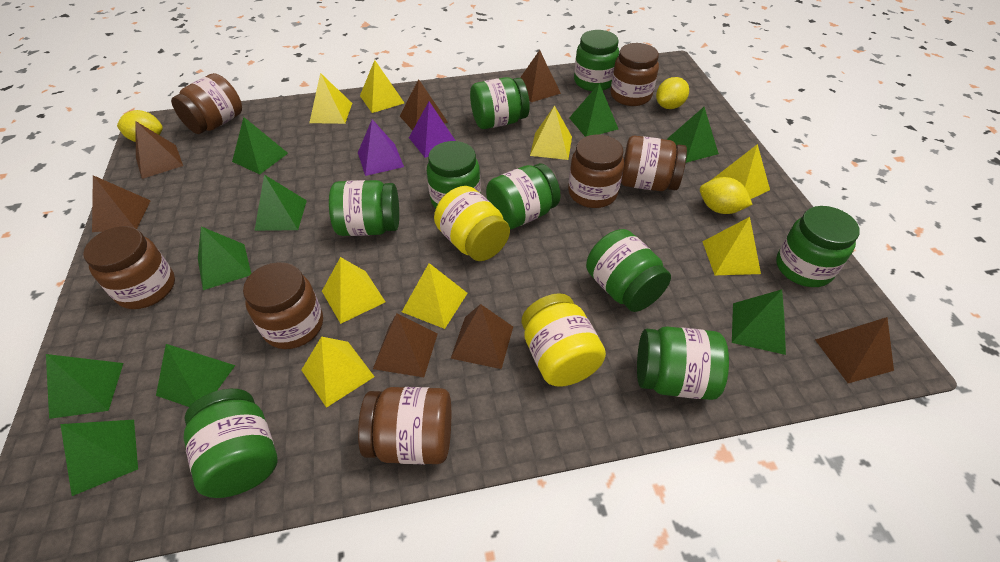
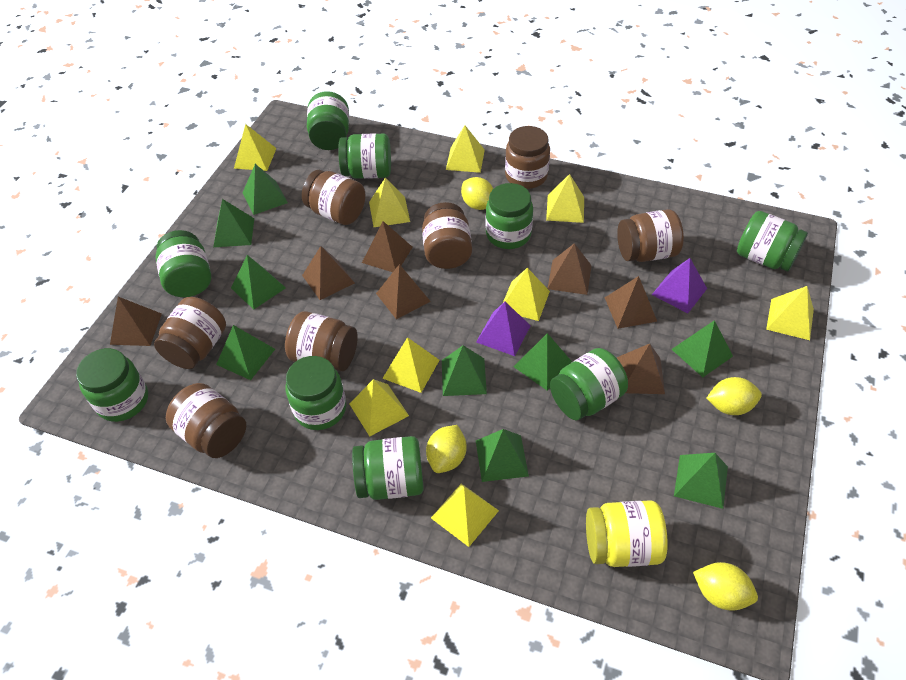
yellow jar: [434,186,510,261] [522,293,606,387] = 2 -> [586,500,668,567] = 1
yellow lemon: [117,110,163,142] [656,77,689,109] [700,177,753,214] = 3 -> [426,425,467,473] [461,177,493,210] [693,562,758,611] [706,377,762,415] = 4
yellow pyramid: [301,336,375,408] [309,73,352,124] [322,257,386,324] [360,60,404,113] [402,263,467,329] [530,105,572,160] [702,217,761,275] [712,144,770,199] = 8 -> [234,124,277,171] [350,379,409,437] [369,178,410,227] [382,337,440,393] [431,484,499,547] [446,125,485,173] [503,268,550,321] [546,174,584,223] [766,286,814,340] = 9

